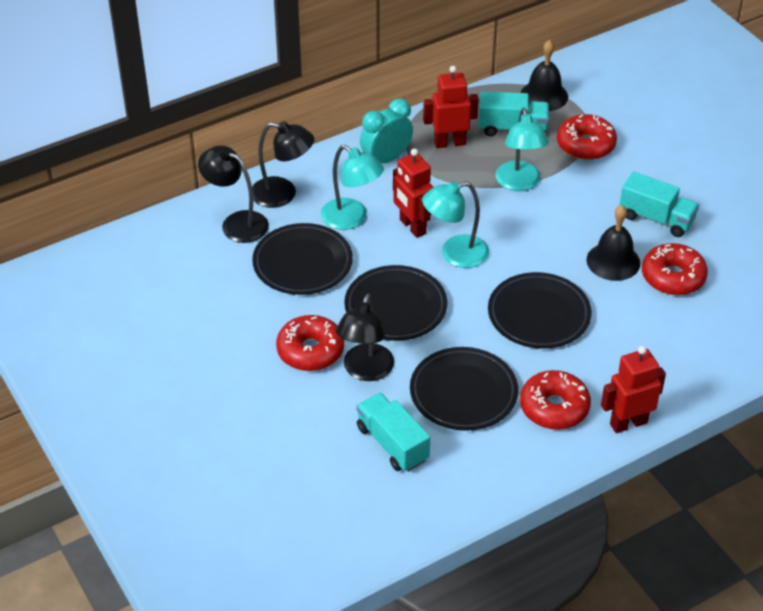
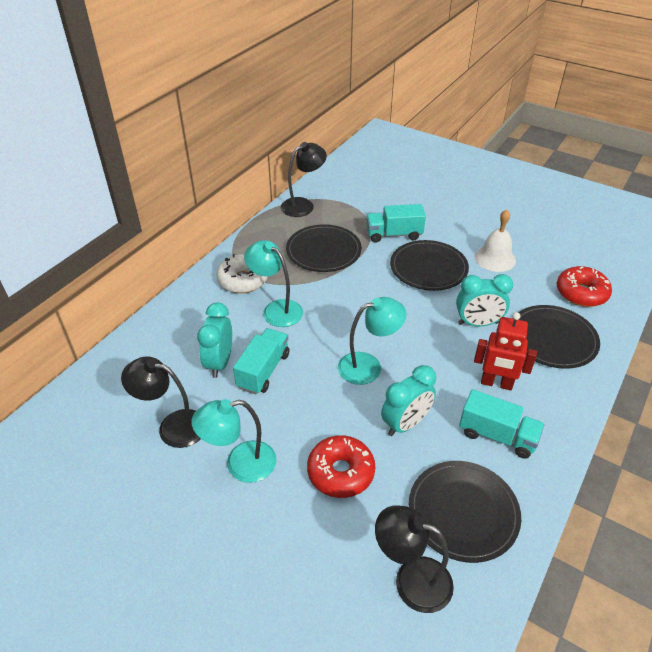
black bell: [520,40,568,111] [587,205,640,281] = 2 -> none = 0
red donut: [276,315,344,371] [520,370,591,430] [557,114,617,160] [642,243,708,295] = 4 -> [307,435,375,498] [557,266,612,307] = 2
red robot: [393,148,433,238] [423,66,479,148] [601,346,666,433] = 3 -> [474,312,537,390] = 1
turquoise clock: [360,99,413,163] = 1 -> [197,303,232,378] [381,365,436,436] [456,274,513,326] = 3
white bell: none = 0 -> [474,210,516,272] = 1
white donut: none = 0 -> [216,254,268,293] = 1

